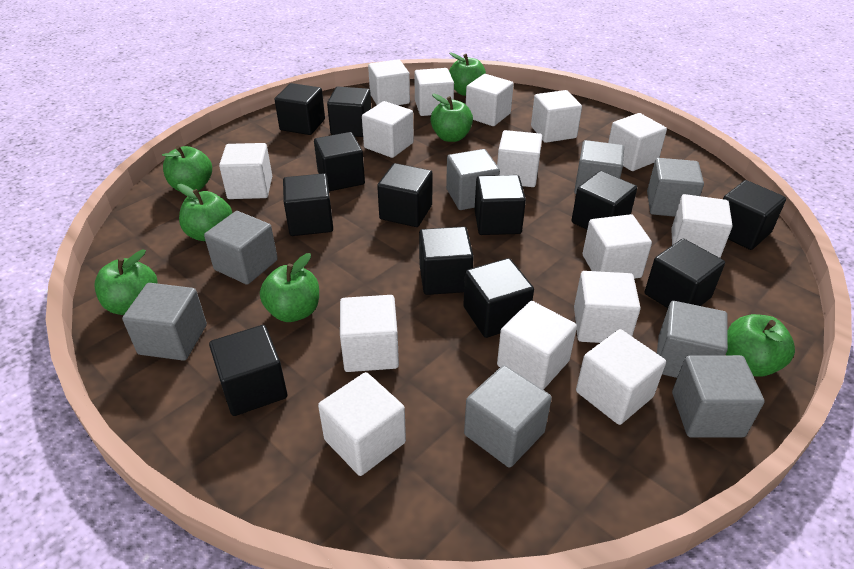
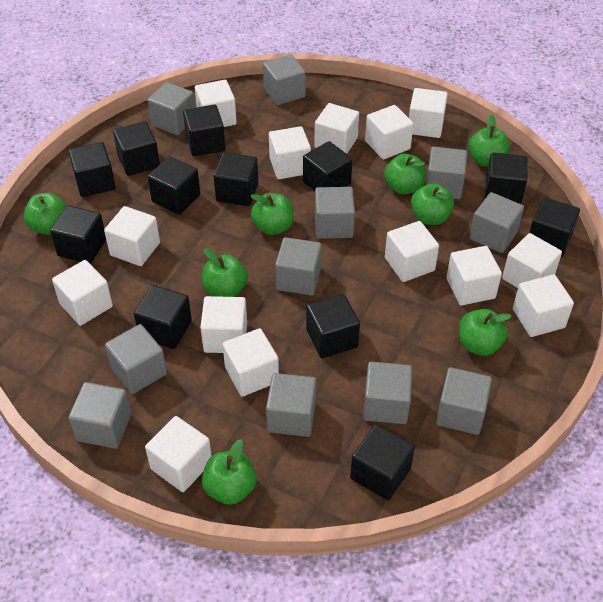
green apple: [95,250,158,315] [162,146,212,191] [177,184,232,241] [260,253,319,322] [431,94,473,142] [449,52,486,96] [726,314,795,377] = 7 -> [24,193,66,235] [202,248,248,297] [202,439,257,505] [251,193,294,235] [384,154,426,194] [411,183,454,225] [459,309,511,356] [468,115,510,167] = 8
grey cube: [122,283,207,361] [204,211,278,285] [446,149,500,210] [464,365,552,468] [574,140,624,194] [647,158,704,217] [657,301,728,378] [672,355,764,438] = 8 -> [69,382,132,449] [105,324,167,394] [148,82,195,135] [263,54,305,105] [266,373,316,437] [275,237,322,296] [315,187,355,239] [363,362,412,424] [426,147,467,199] [436,367,492,435] [470,192,524,253] = 11
white cube: [219,143,272,199] [318,372,406,476] [340,295,399,372] [362,101,414,158] [368,59,410,105] [414,68,454,116] [466,74,514,126] [497,130,542,187] [497,301,577,390] [531,90,582,143] [574,271,641,343] [576,329,666,425] [583,214,652,279] [608,113,667,171] [671,194,732,258] = 15 -> [52,260,113,326] [104,206,160,266] [145,416,212,492] [195,80,237,127] [200,296,247,353] [222,328,279,397] [269,126,311,179] [314,103,359,154] [365,105,414,159] [385,221,439,282] [409,88,448,138] [446,246,502,306] [502,233,562,288] [513,274,574,337] = 14

